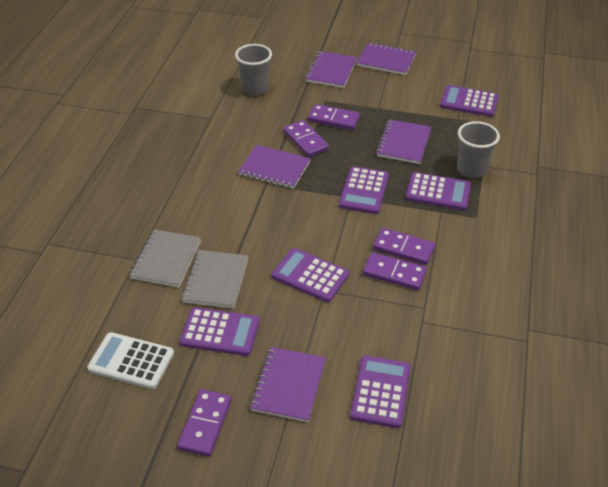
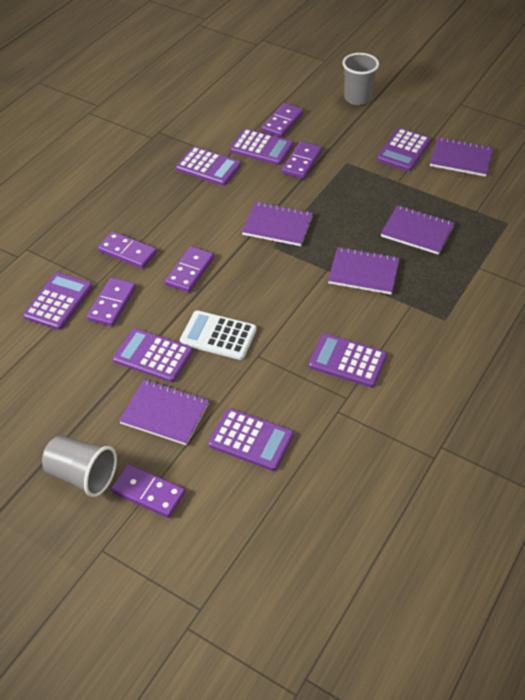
grey notebook: [130,229,201,287] [182,250,248,309] = 2 -> none = 0
purple calculator: [180,307,260,356] [272,248,349,302] [339,166,389,214] [350,355,411,428] [405,172,471,210] [440,85,499,117] = 6 -> [23,272,92,330] [113,328,193,382] [176,146,241,186] [209,408,294,471] [230,129,293,165] [309,333,387,387] [377,128,431,171] = 7
purple domino: [177,389,232,457] [283,120,329,157] [308,104,360,130] [363,252,427,290] [373,228,436,265] = 5 -> [87,278,136,327] [98,231,157,269] [111,464,185,518] [165,246,214,293] [262,103,304,137] [282,141,322,179] = 6

